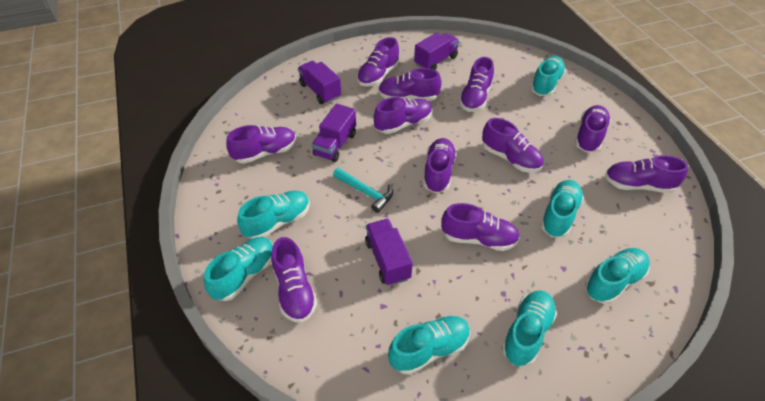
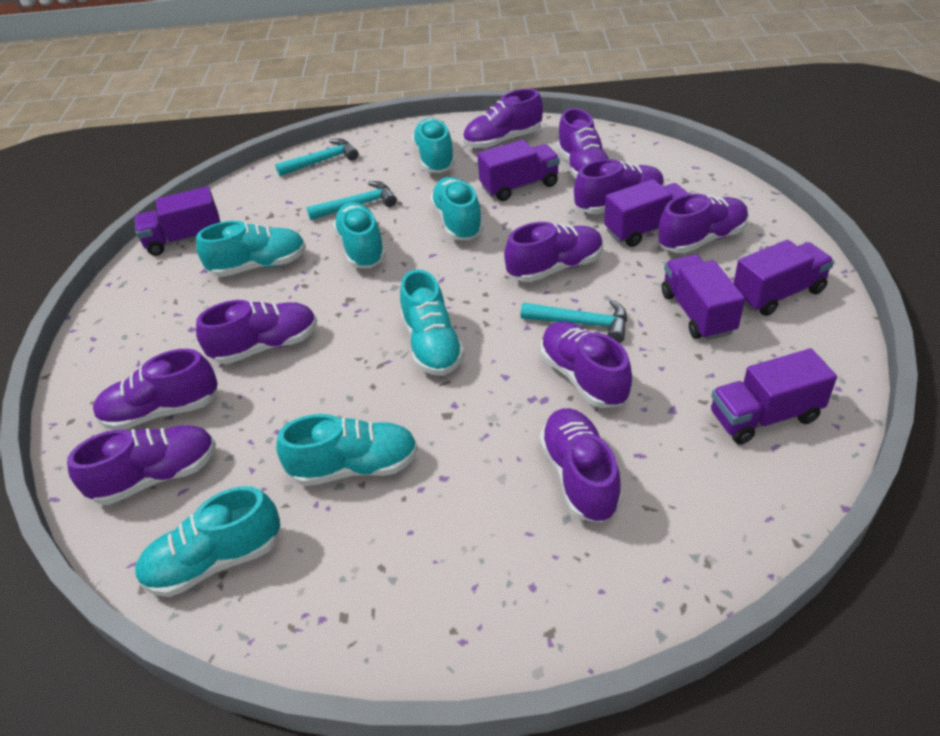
purple shoe: [226,125,296,164] [271,237,317,323] [357,37,399,86] [374,97,432,134] [378,68,442,101] [423,138,457,193] [441,203,520,251] [459,57,494,112] [482,118,543,173] [575,105,611,152] [605,155,688,193] = 11 -> [67,425,216,505] [93,349,218,430] [196,300,317,364] [463,89,543,149] [504,222,603,282] [540,408,622,523] [541,321,632,408] [557,108,609,179] [574,159,665,214] [658,194,749,253] = 10
purple truck: [298,61,341,104] [312,104,356,162] [365,219,413,286] [414,32,459,70] = 4 -> [135,186,220,256] [477,140,560,201] [604,179,689,247] [662,255,745,340] [711,348,837,444] [733,240,834,316] = 6
turquoise hammer: [333,168,393,213] = 1 -> [275,139,358,176] [306,181,397,220] [521,299,627,343] = 3

